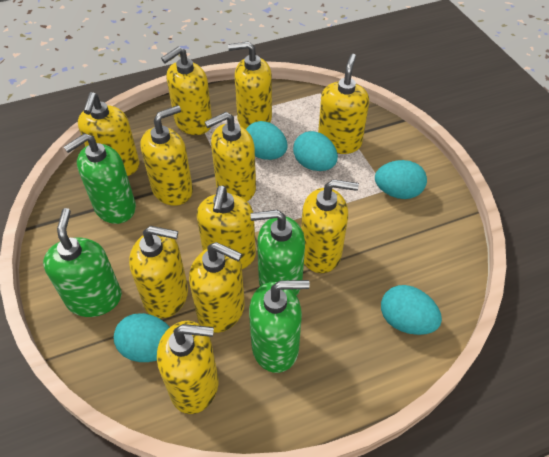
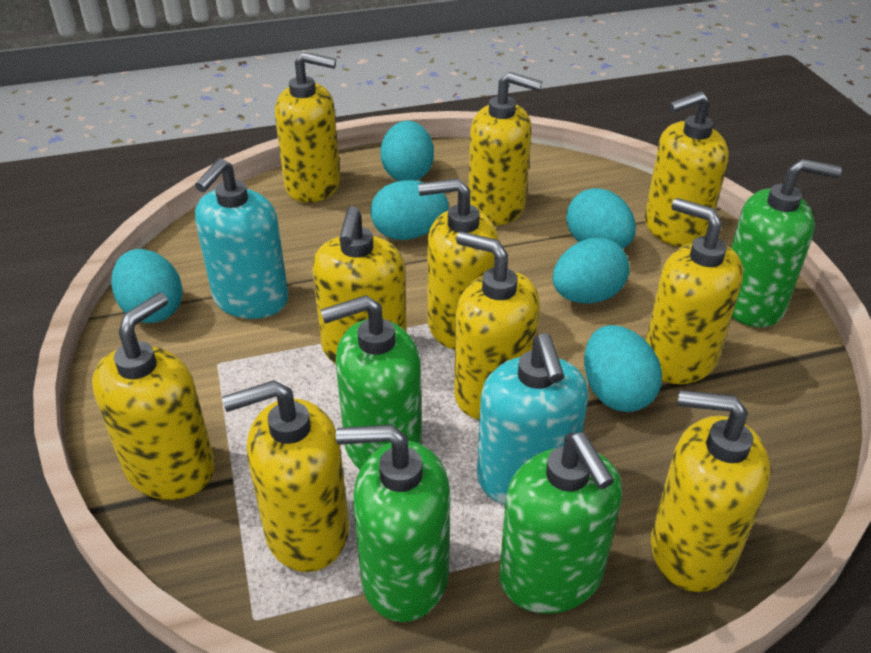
turquoise egg: [114,313,170,362] [246,121,288,160] [293,131,338,171] [375,160,427,199] [381,285,442,335] = 5 -> [111,249,183,323] [371,180,449,240] [380,121,434,181] [553,238,629,304] [566,188,636,249] [584,325,662,412] = 6
turquoise soap dispenser: none = 0 -> [195,158,289,319] [477,333,589,505] = 2
yellow soap dispenser: [78,92,140,176] [129,226,188,318] [140,105,193,205] [157,321,218,414] [161,47,212,135] [189,242,245,333] [197,186,256,269] [205,112,256,201] [228,41,272,129] [301,180,359,273] [318,54,369,154] = 11 -> [92,293,215,500] [222,380,349,572] [275,52,340,203] [312,206,407,364] [418,178,498,350] [454,231,540,420] [468,72,542,225] [645,91,729,247] [646,198,743,384] [651,390,771,592] = 10

